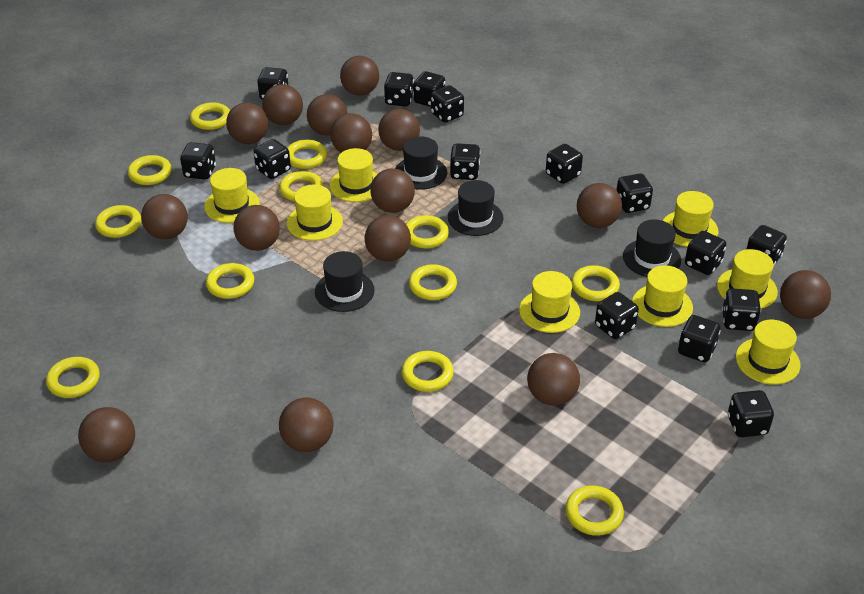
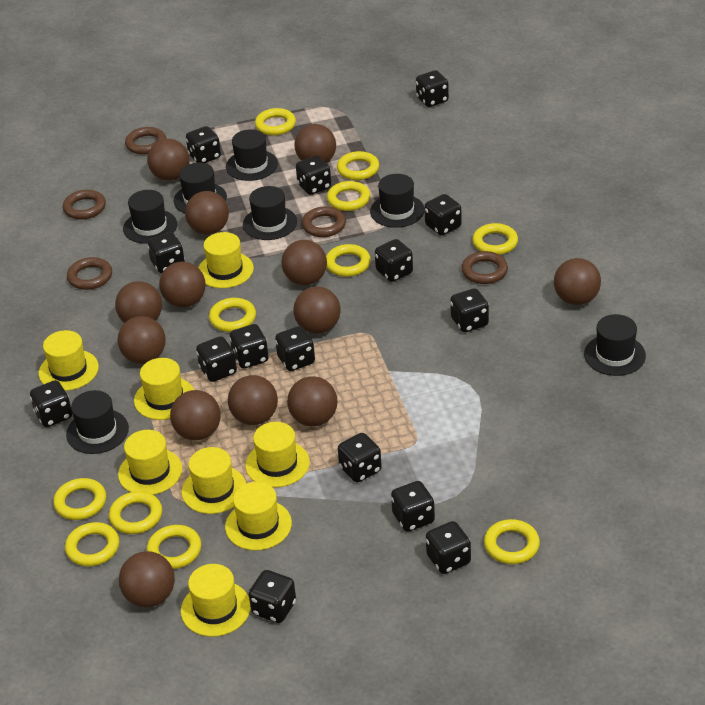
black hat: [315,251,375,312] [395,136,447,190] [448,180,504,236] [623,220,681,277] = 4 -> [66,390,129,454] [123,190,177,244] [174,163,227,213] [226,129,278,181] [243,186,297,240] [370,174,425,228] [584,314,646,376] = 7
brown ball: [78,407,135,462] [141,194,188,239] [226,102,268,144] [233,205,280,251] [262,84,303,125] [279,398,334,452] [307,94,348,136] [330,113,372,153] [340,56,379,95] [365,215,411,262] [370,168,415,213] [378,109,420,151] [527,353,580,406] [577,183,622,228] [780,270,831,319] = 15 -> [115,281,162,323] [118,316,166,364] [119,551,175,607] [147,139,189,181] [159,262,205,308] [170,390,221,440] [185,191,229,235] [228,375,278,425] [281,240,327,285] [287,376,338,426] [293,287,341,334] [294,124,336,163] [554,258,601,305] = 13
brown ring: none = 0 -> [63,190,106,220] [67,257,112,290] [125,127,166,155] [302,206,346,237] [461,251,508,284] = 5
yellow ring: [46,357,100,398] [95,205,141,238] [128,155,172,185] [190,102,230,130] [206,263,254,299] [279,171,323,201] [287,140,327,169] [402,351,454,392] [406,215,449,248] [409,264,457,300] [565,485,624,536] [571,265,620,301] = 12 -> [53,478,106,520] [65,522,119,566] [109,491,162,534] [147,525,201,569] [209,298,256,332] [255,108,296,135] [326,244,371,277] [327,181,370,211] [337,151,379,180] [472,223,518,255] [484,519,540,564] = 11

